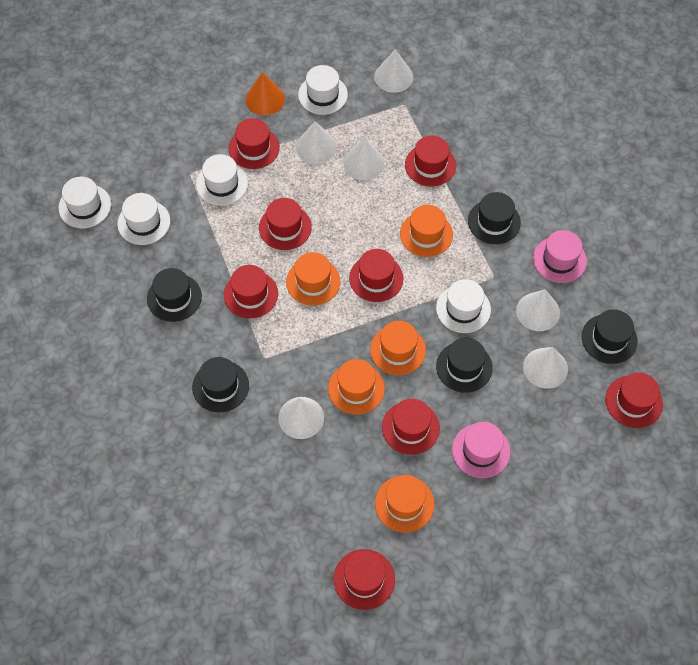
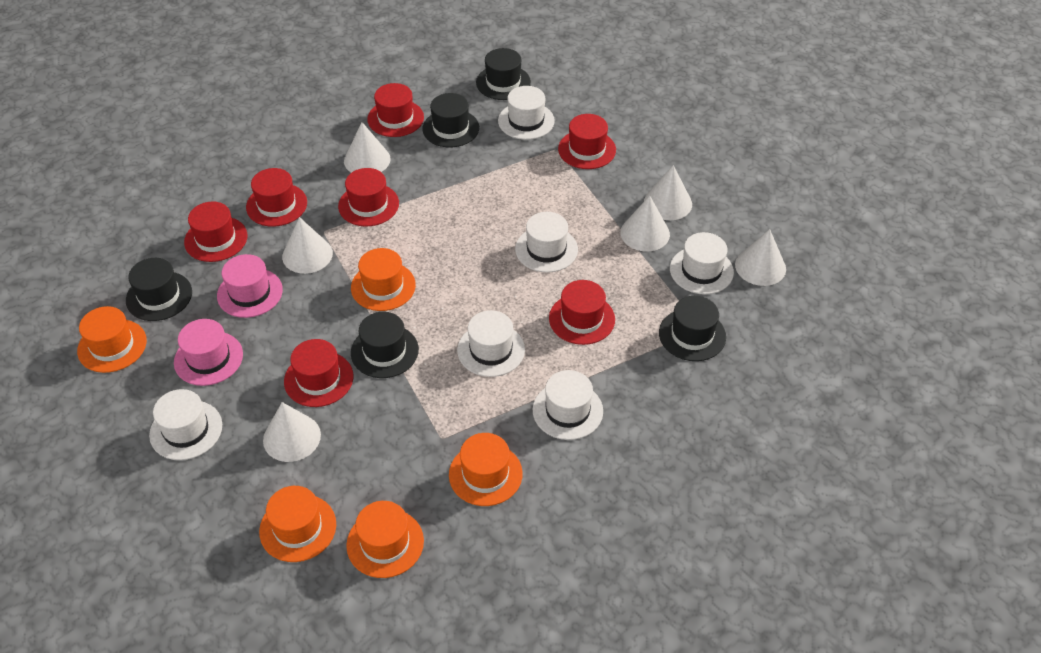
orange cone: [245,72,285,115] = 1 -> none = 0
red hat: [224,265,278,318] [229,118,280,169] [259,198,312,250] [334,549,395,610] [349,249,403,302] [382,399,440,455] [405,136,456,187] [605,372,663,428] = 8 -> [184,202,247,262] [246,168,307,227] [284,339,354,407] [338,168,399,226] [367,83,424,137] [549,280,615,345] [558,114,616,169] = 7
white hat: [59,177,111,228] [117,193,170,245] [196,154,248,206] [298,65,348,115] [436,279,491,333] = 5 -> [149,389,222,460] [457,310,525,377] [498,86,555,140] [515,212,578,273] [533,370,603,440] [670,232,734,295] = 6

